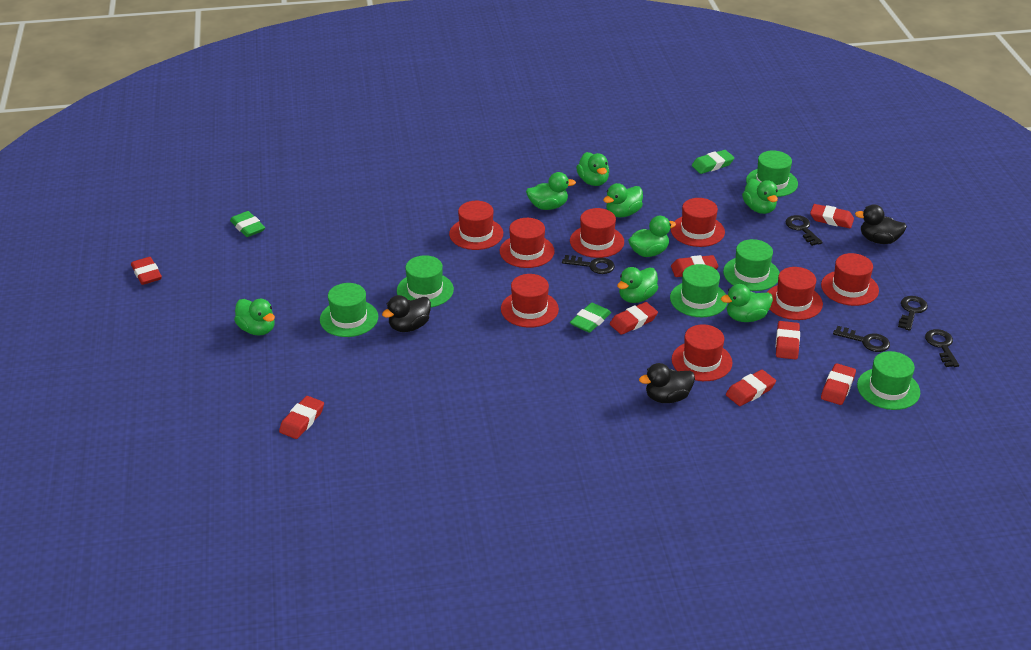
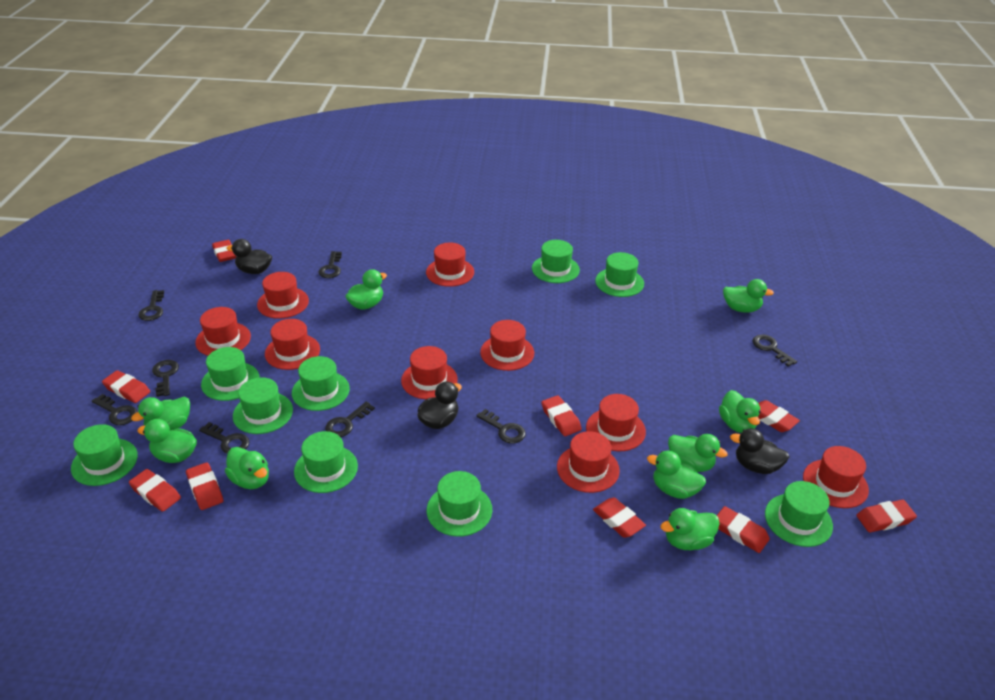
black key: [562,255,615,274] [785,215,823,246] [833,326,890,352] [898,296,928,331] [925,329,959,367] = 5 -> [92,394,137,425] [138,290,164,321] [152,360,179,397] [199,422,250,454] [318,251,342,278] [325,401,375,437] [476,409,526,444] [753,334,797,367] = 8
green duck: [234,299,275,335] [526,172,576,210] [576,152,610,186] [603,183,643,217] [617,267,658,303] [628,216,676,257] [721,284,773,322] [742,179,778,214] = 8 -> [131,397,190,430] [137,419,197,463] [225,447,269,489] [345,269,387,310] [647,451,706,499] [661,508,720,550] [668,434,728,472] [719,390,761,433] [723,279,774,313] = 9
green eraser: [230,211,265,237] [570,303,611,333] [692,150,734,174] = 3 -> none = 0
green hat: [320,283,378,337] [397,255,454,307] [670,264,727,317] [723,239,779,291] [746,151,798,197] [857,351,920,410] = 6 -> [71,424,138,486] [201,347,259,401] [233,377,293,434] [292,356,350,411] [294,431,358,493] [427,471,492,537] [532,240,580,283] [595,252,644,297] [765,481,833,547] = 9
red eraser: [131,257,162,285] [279,396,324,439] [610,302,658,335] [671,255,718,277] [726,370,776,406] [776,321,800,360] [810,204,854,228] [821,363,856,405] = 8 -> [102,370,150,403] [129,469,181,512] [186,462,223,510] [212,240,237,262] [541,395,582,436] [593,498,646,538] [717,506,770,553] [758,400,800,432] [857,500,917,532] = 9
red hat: [449,201,503,250] [500,218,555,268] [501,274,559,328] [570,208,624,258] [671,198,725,247] [671,324,732,381] [767,267,823,320] [821,253,879,306] = 8 -> [195,307,251,356] [257,272,309,319] [265,319,320,370] [401,346,458,399] [426,243,474,287] [480,320,534,371] [557,431,620,493] [586,394,646,451] [803,446,869,508] = 9

